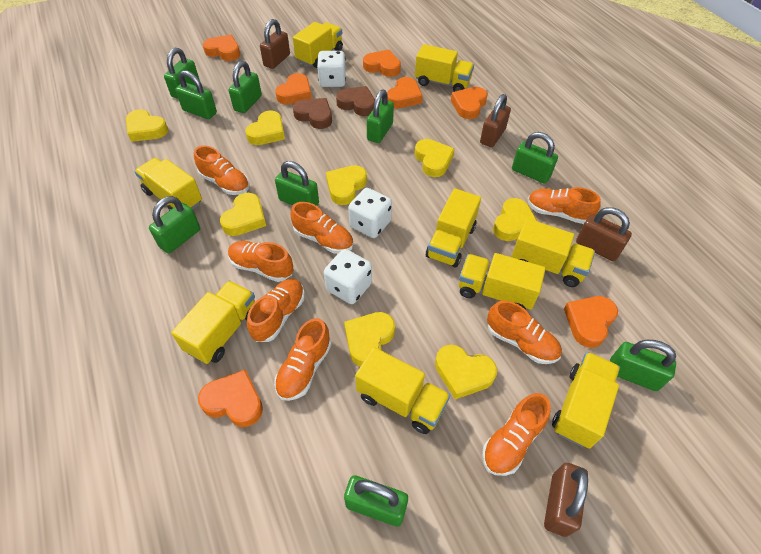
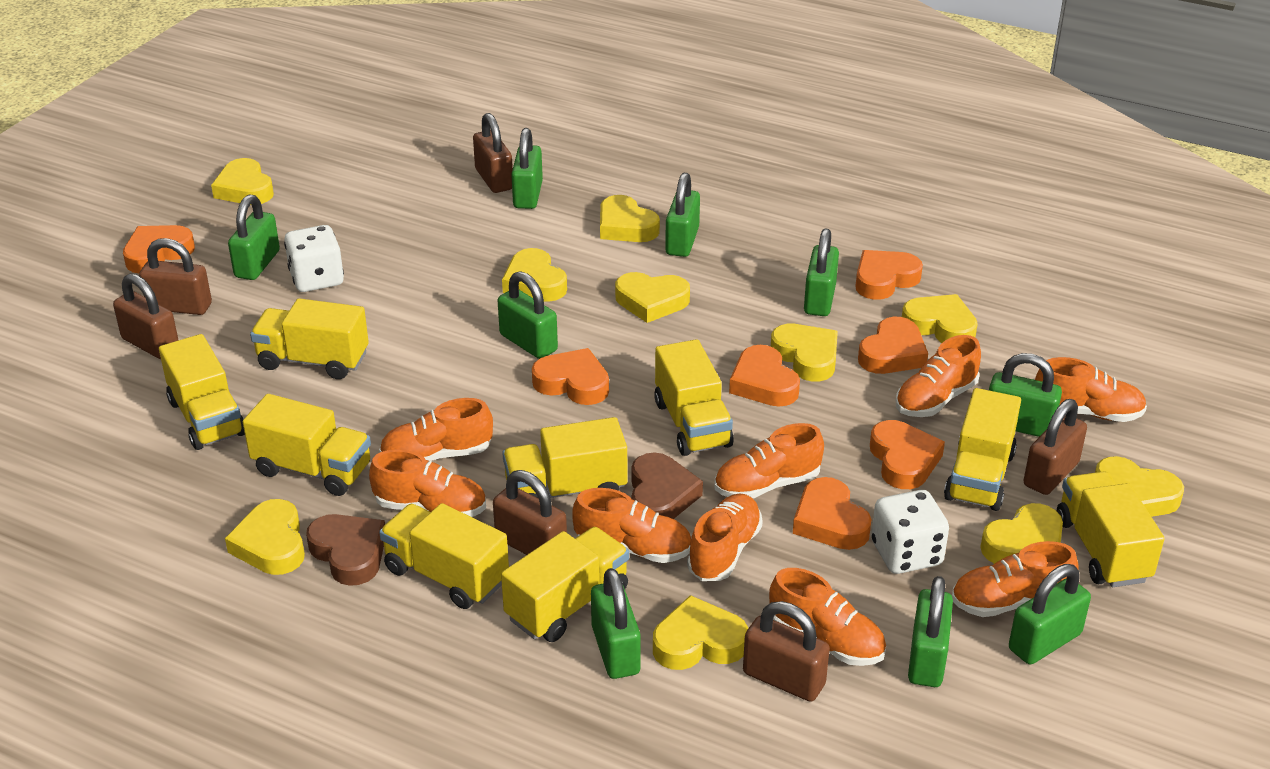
brown padlock: [260,19,290,69] [480,94,511,147] [544,463,588,537] [576,207,632,261] = 4 -> [113,273,178,359] [139,238,212,315] [473,113,513,193] [493,470,567,555] [743,601,830,702] [1023,399,1087,495] = 6
orange shoe: [194,146,250,195] [228,241,293,282] [247,279,305,342] [274,318,331,401] [291,202,354,254] [482,393,551,476] [487,301,562,364] [528,187,601,224] = 8 -> [369,449,486,517] [379,398,493,461] [572,488,691,563] [687,493,763,581] [714,423,824,498] [769,568,886,666] [896,335,981,417] [952,541,1079,617] [1035,357,1147,422] = 9
white dice: [317,51,346,87] [324,249,372,304] [348,188,392,238] = 3 -> [284,225,344,292] [871,490,949,574] = 2
yellow heart: [126,109,168,142] [220,193,266,236] [245,111,285,145] [326,165,367,205] [344,312,395,367] [415,139,455,177] [435,345,497,399] [493,198,538,241] = 8 -> [211,158,274,205] [225,499,305,575] [502,248,567,302] [600,195,660,242] [615,272,690,323] [653,595,748,670] [771,324,838,382] [902,294,978,343] [980,503,1063,564] [1095,456,1184,517] = 10

